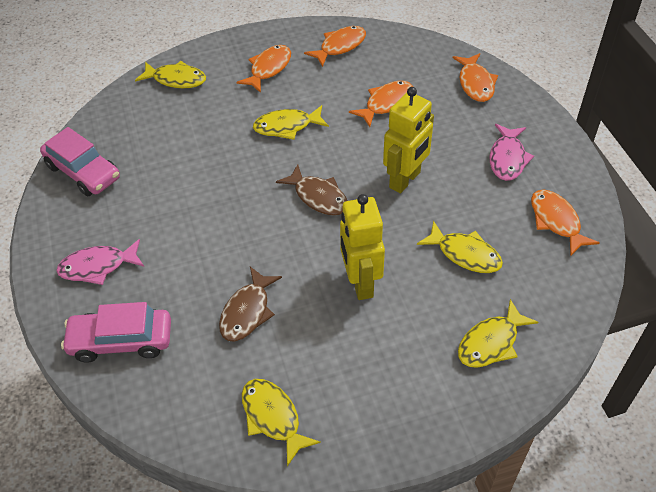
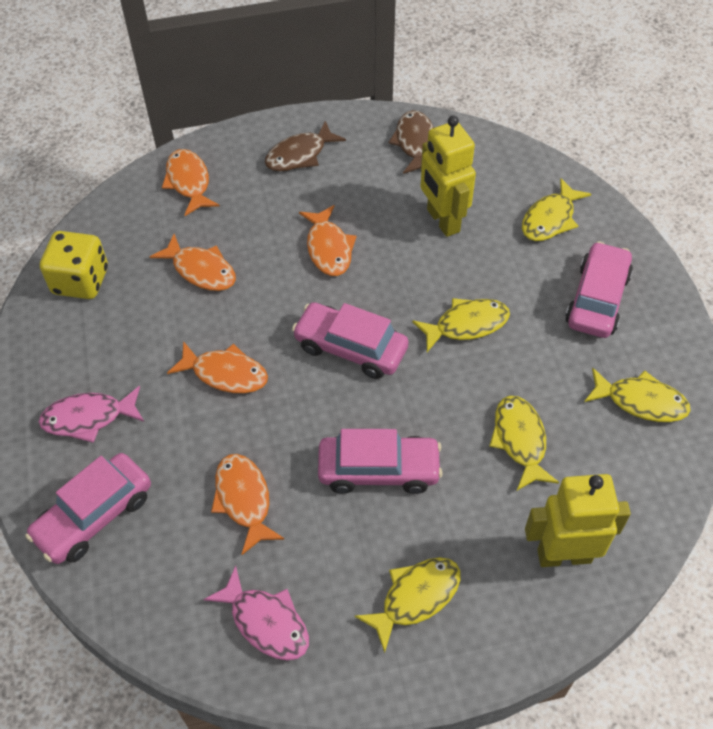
pink car: [40,127,120,196] [61,302,171,363] = 2 -> [25,453,151,564] [292,302,409,379] [318,429,443,494] [565,241,633,338] = 4
yellow dice: none = 0 -> [40,231,108,299] = 1

